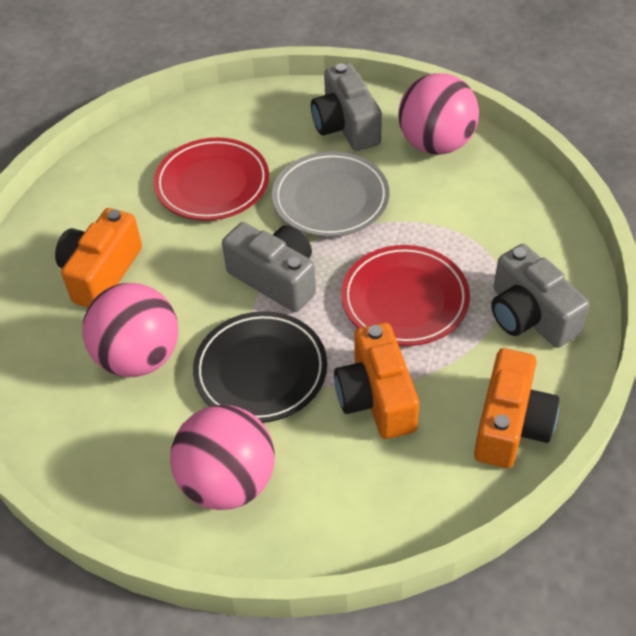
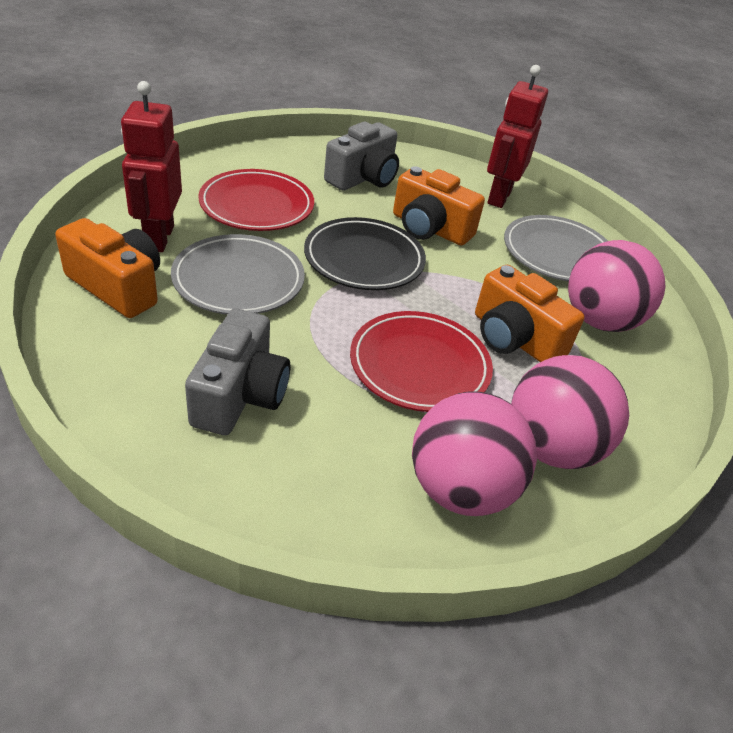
grey camera: [222,222,316,312] [311,63,382,151] [491,244,590,348] = 3 -> [185,309,290,435] [324,122,399,191] = 2
grey plate: [272,151,390,237] = 1 -> [171,234,305,315] [504,215,608,281] = 2
red robot: none = 0 -> [121,81,182,252] [487,65,548,208] = 2

